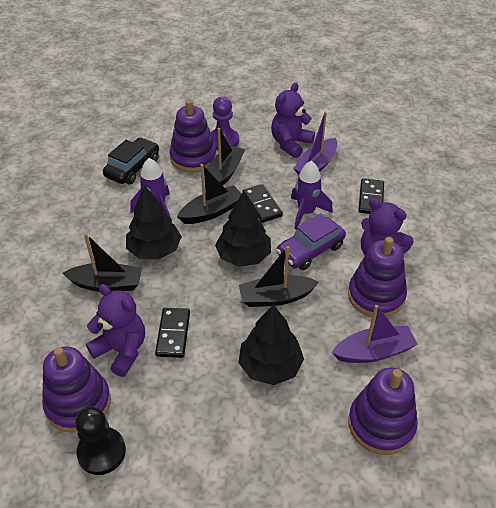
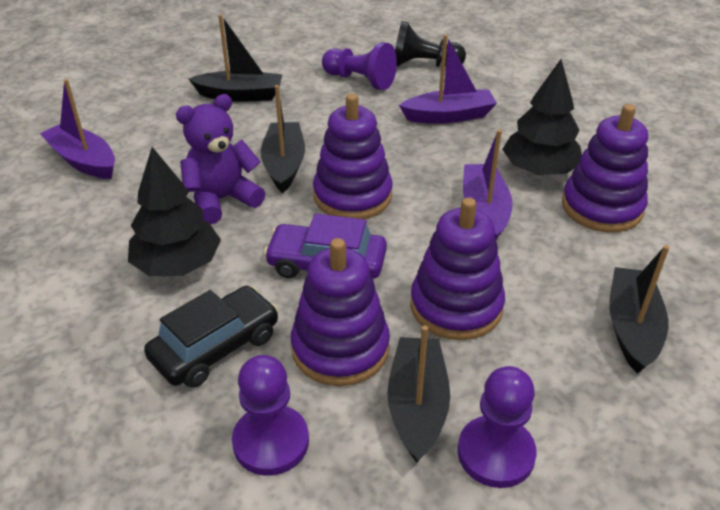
black domino: [155,308,190,358] [242,184,283,223] [358,178,384,214] = 3 -> none = 0
black tree: [126,185,182,260] [215,191,271,267] [238,304,304,385] = 3 -> [128,147,221,276] [502,59,582,175] = 2
purple boat: [293,112,337,175] [332,305,418,363] = 2 -> [40,79,115,179] [399,34,497,124] [463,129,513,239] = 3
purple pawn: [210,97,239,150] = 1 -> [232,355,309,476] [322,42,397,90] [458,366,537,488] = 3
purple rocket: [131,158,170,217] [291,161,333,229] = 2 -> none = 0
purple teddy bear: [86,284,145,377] [271,83,315,158] [361,198,414,256] = 3 -> [176,94,265,224] = 1

